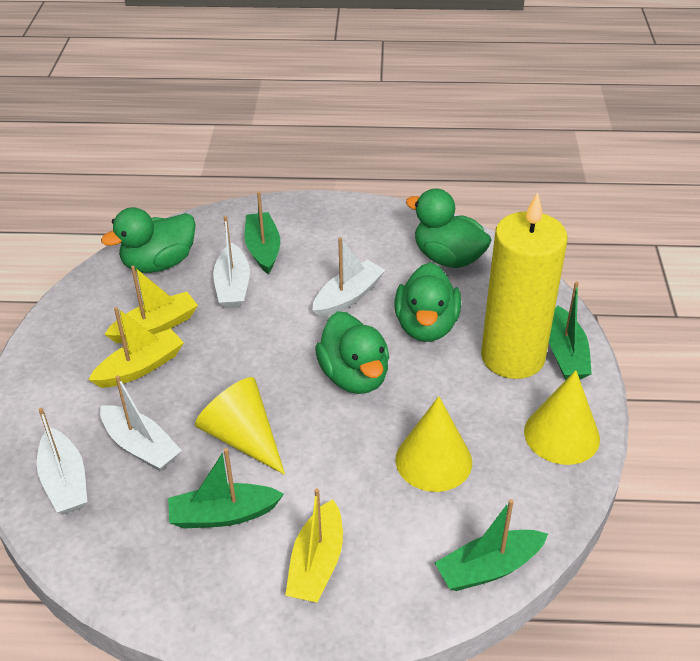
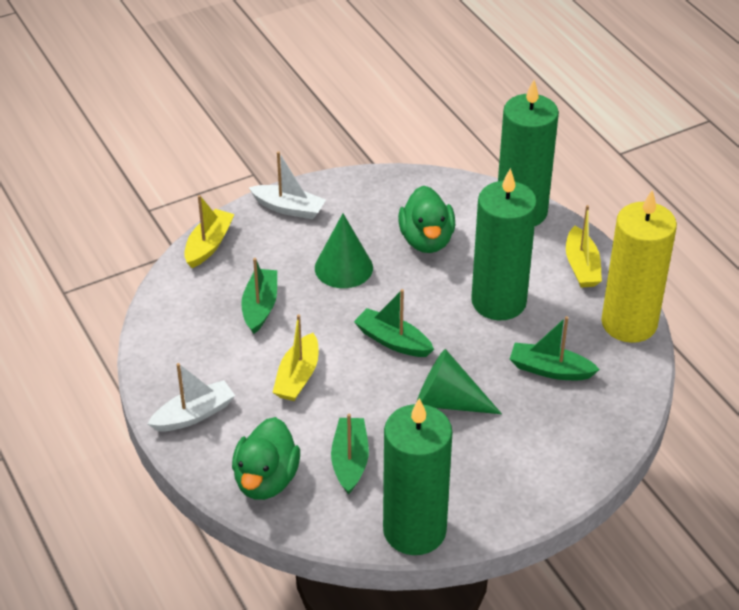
green candle: none = 0 -> [383,398,452,555] [471,168,537,320] [498,80,559,226] = 3
green cone: none = 0 -> [315,213,373,288] [417,349,502,414] = 2
green duck: [101,207,196,273] [315,311,389,394] [395,262,461,342] [406,188,492,268] = 4 -> [232,417,300,500] [398,186,455,253] = 2
white boat: [37,408,87,514] [100,375,182,471] [213,216,250,309] [312,237,385,318] = 4 -> [148,363,235,431] [248,151,326,219] = 2
yellow cone: [195,377,285,475] [396,396,472,492] [524,370,600,465] = 3 -> none = 0

